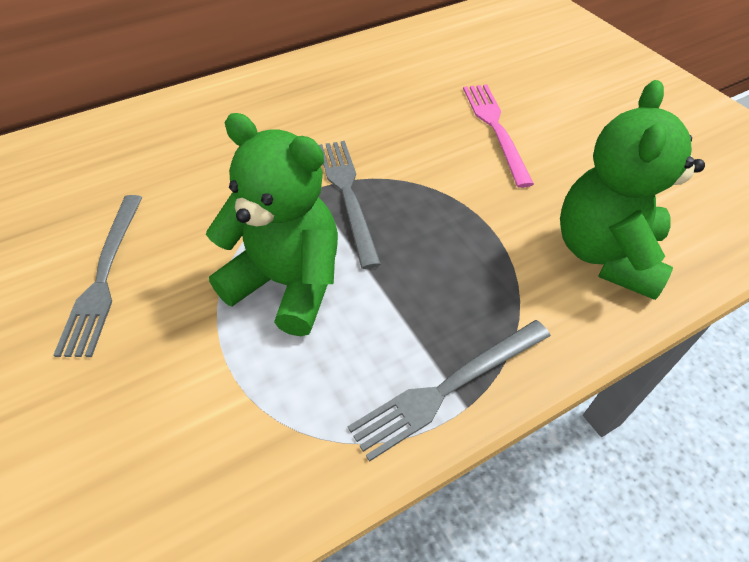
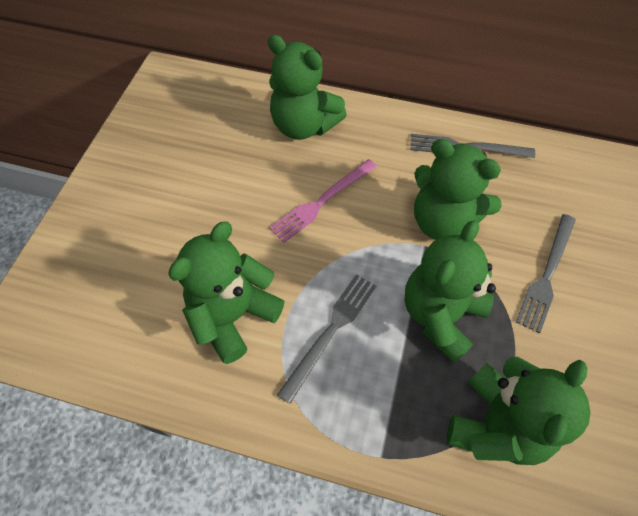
green teddy bear: [206,113,338,336] [560,80,705,300] = 2 -> [168,222,284,364] [268,35,347,140] [405,220,496,363] [414,139,502,240] [447,356,591,465] = 5

